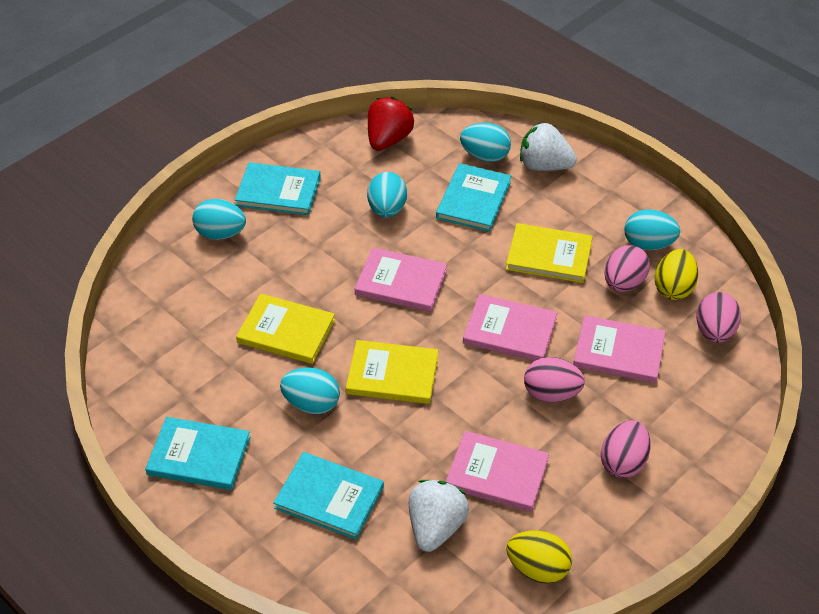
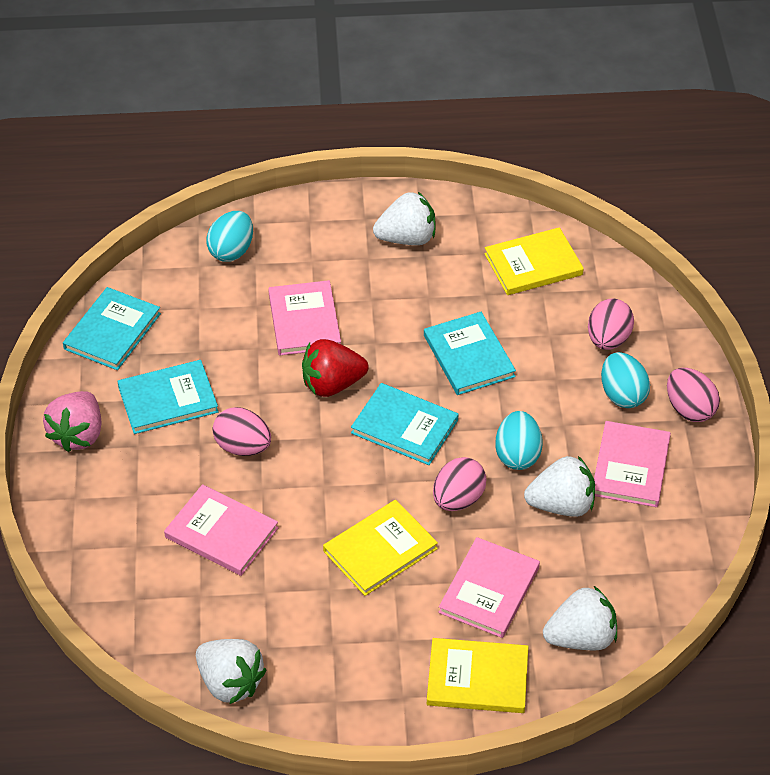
pink strawberry: none = 0 -> [43,391,101,452] = 1
turquoise egg: [192,199,246,240] [280,367,340,414] [367,172,407,218] [460,123,511,162] [624,209,680,250] = 5 -> [206,211,253,262] [495,411,542,470] [601,352,650,408] = 3
white strawberry: [409,480,469,552] [520,122,577,171] = 2 -> [196,639,267,704] [373,192,436,245] [524,456,595,517] [543,586,617,650] = 4
yellow egg: [506,531,572,584] [655,249,698,300] = 2 -> none = 0

